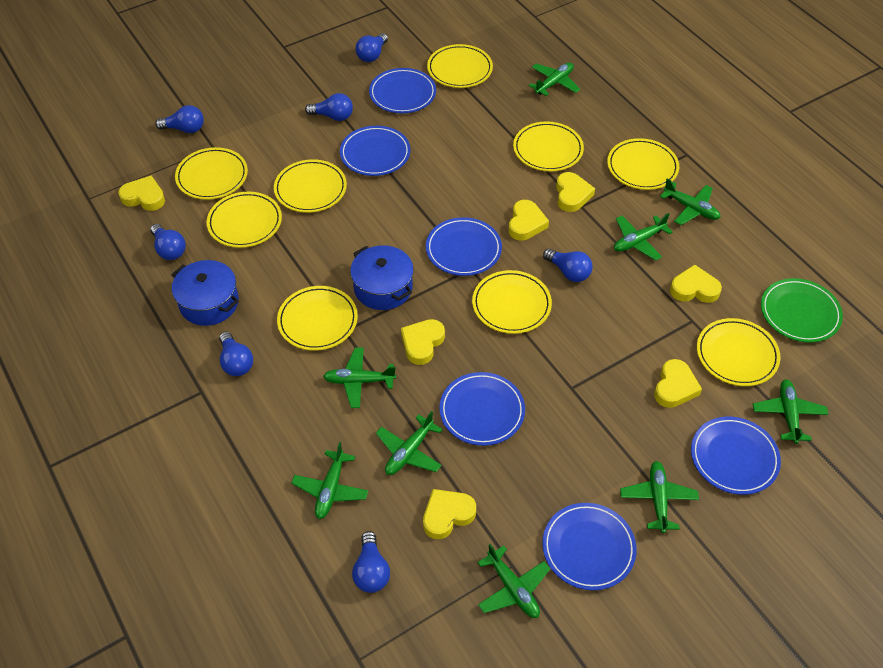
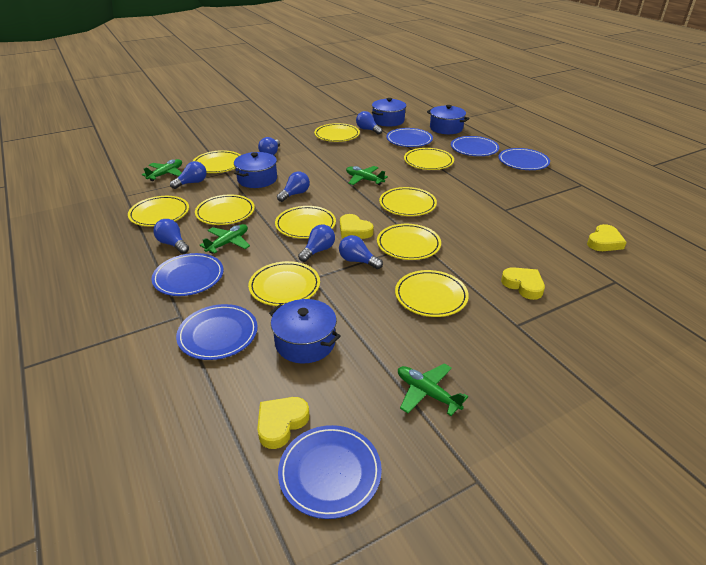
blue pot: [171,260,239,326] [350,245,414,310] = 2 -> [234,152,277,188] [269,299,341,363] [372,98,406,127] [427,105,470,134] = 4
green plane: [291,442,368,519] [323,348,396,408] [376,411,443,475] [478,544,550,618] [529,63,580,96] [614,213,673,261] [620,461,699,533] [660,178,721,225] [753,379,828,444] = 9 -> [142,159,182,181] [199,224,250,254] [346,166,388,185] [398,363,468,416] = 4
green plate: [761,278,843,342] = 1 -> none = 0
yellow heart: [118,175,165,211] [401,319,445,365] [423,489,476,539] [509,200,549,241] [556,172,595,212] [654,359,702,408] [670,265,722,303] = 7 -> [257,397,309,449] [340,214,374,239] [501,267,545,300] [587,224,627,251] = 4
yellow plate: [175,147,248,200] [207,192,282,248] [274,159,347,213] [277,286,358,351] [427,44,493,88] [472,270,552,334] [513,121,584,171] [607,138,679,190] [697,318,781,386] = 9 -> [128,196,189,226] [192,150,240,173] [195,194,255,225] [248,261,320,306] [275,206,336,239] [314,123,360,142] [377,224,441,260] [379,187,437,216] [395,270,469,317] [404,148,454,170] = 10

